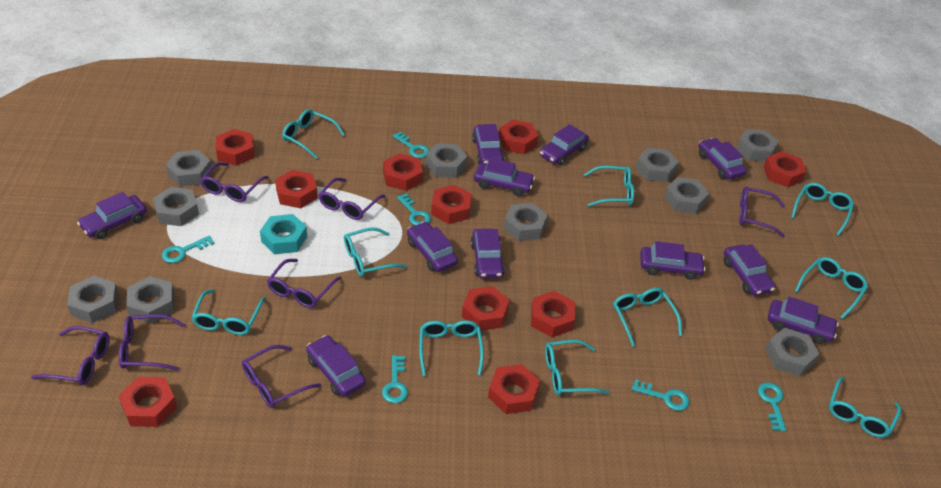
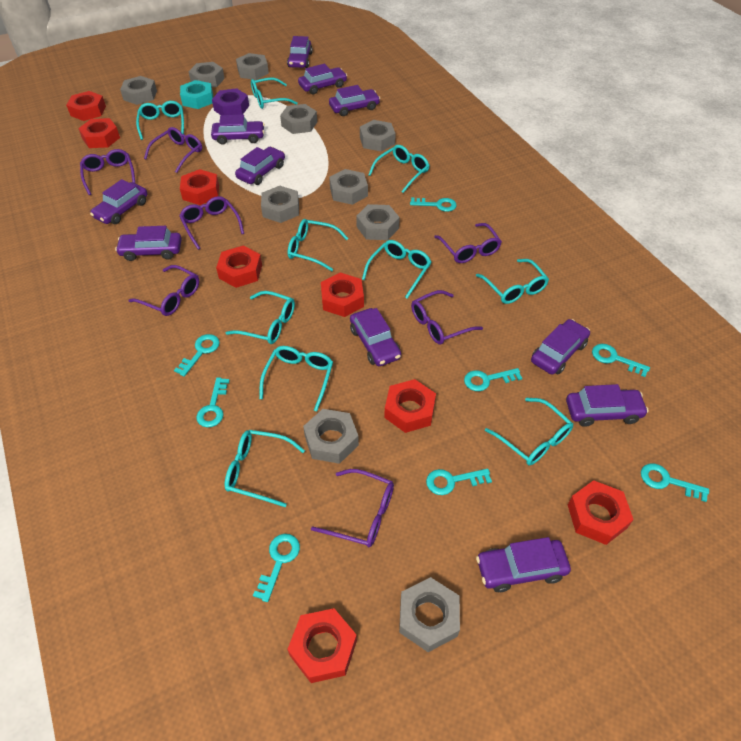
purple nut: none = 0 -> [212,88,249,115] = 1
red nut: [119,377,177,427] [216,129,255,166] [275,170,318,208] [383,153,423,191] [431,185,472,224] [462,286,509,331] [488,364,540,414] [499,120,539,154] [531,291,575,337] [764,151,807,187] = 10 -> [66,91,106,121] [78,118,120,148] [180,169,219,205] [216,246,262,288] [287,608,357,683] [321,273,364,317] [384,379,436,433] [568,480,634,545] = 8
turquoise key: [162,235,214,263] [382,355,408,403] [393,132,429,158] [397,193,431,225] [632,379,689,411] [758,382,786,431] = 6 -> [174,334,220,377] [196,377,230,428] [253,534,300,602] [410,197,457,212] [426,469,492,495] [464,368,522,391] [592,344,650,377] [641,463,709,502] = 8

